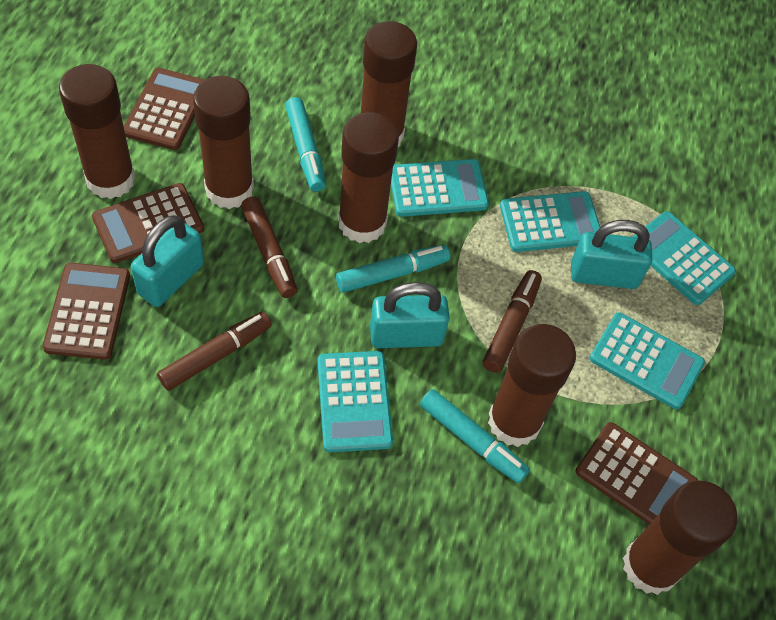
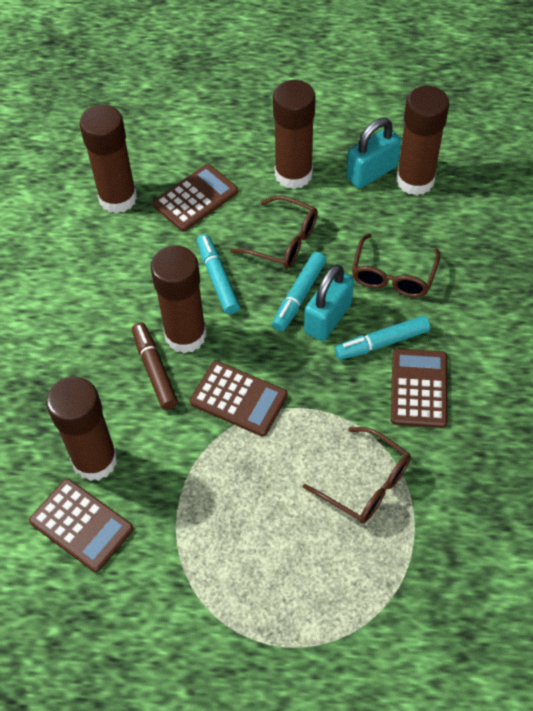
brown glasses: none = 0 -> [230,196,318,269] [303,427,411,523] [352,234,440,297] = 3
brown glue stick: [59,64,136,199] [193,76,254,209] [338,112,399,243] [361,21,417,147] [488,324,576,447] [623,481,737,595] = 6 -> [46,377,118,481] [79,105,137,213] [150,246,207,354] [273,80,315,189] [396,86,450,196] = 5
brown marker: [157,312,272,391] [241,196,298,298] [482,270,542,373] = 3 -> [132,323,178,410] = 1
turquoise calculator: [318,351,393,452] [391,159,489,217] [500,191,600,252] [590,312,705,409] [633,211,736,305] = 5 -> none = 0
turquoise padlock: [131,215,204,307] [370,282,450,348] [571,220,652,289] = 3 -> [304,264,354,341] [346,118,401,188] = 2

